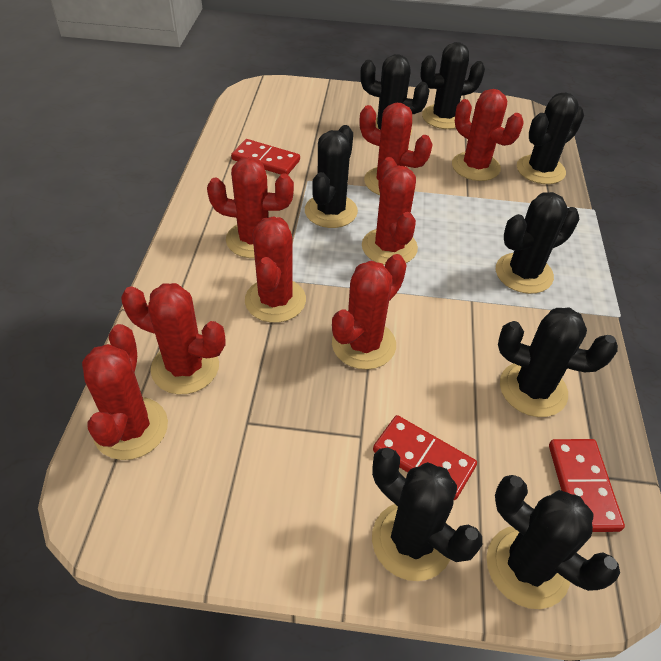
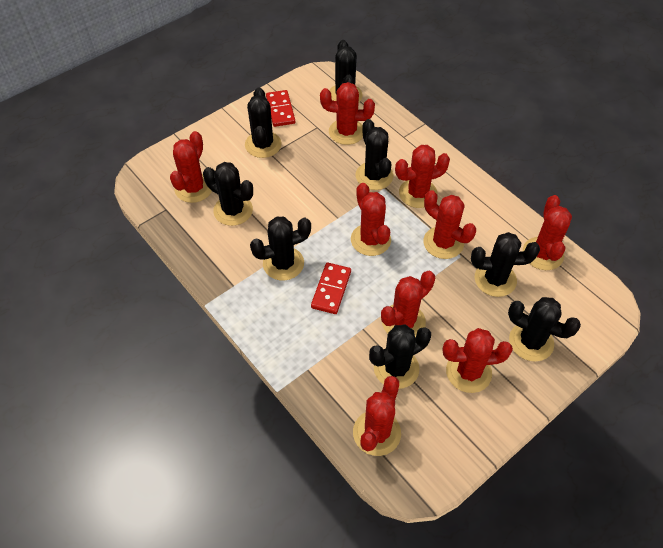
red cactus: [82,324,168,460] [121,283,225,394] [207,157,294,258] [245,216,306,323] [332,254,407,370] [360,103,433,195] [362,157,418,265] [452,89,523,181] = 8 -> [170,131,212,203] [320,82,375,145] [351,183,391,256] [353,376,401,456] [381,271,435,337] [395,145,450,208] [423,190,476,259] [442,328,513,393] [523,195,572,270] = 9
red domino: [231,139,300,175] [373,415,477,500] [549,439,625,532] = 3 -> [266,90,295,127] [311,263,351,314] = 2

